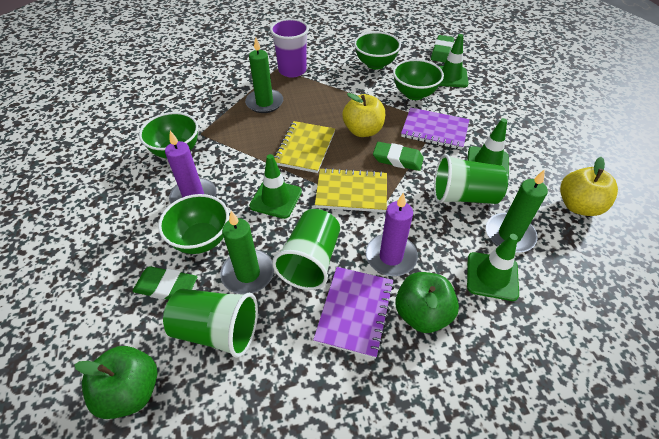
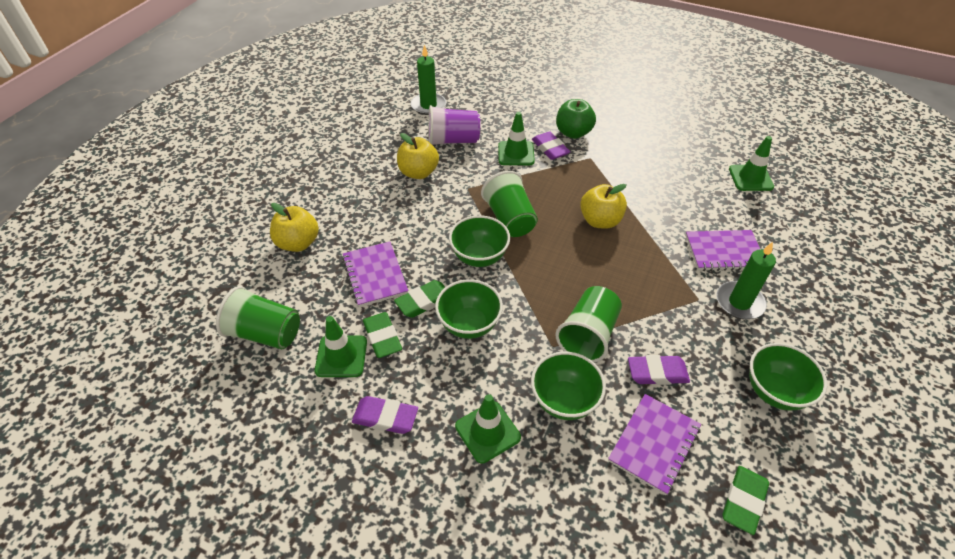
green apple: [74,346,158,419] [395,272,459,333] = 2 -> [556,99,596,139] = 1
green candle: [220,211,274,294] [245,38,283,113] [486,169,548,253] = 3 -> [411,45,446,115] [717,242,776,319] = 2
purple candle: [165,131,217,204] [366,193,418,276] = 2 -> none = 0
purple eraser: none = 0 -> [352,396,418,434] [532,131,571,160] [628,355,690,385] = 3
purple notebook: [313,267,394,359] [401,108,469,150] = 2 -> [342,241,409,307] [608,394,701,495] [685,230,761,271] = 3
yellow apple: [343,93,385,137] [560,157,618,216] = 2 -> [270,203,319,252] [397,133,439,179] [580,184,627,229] = 3
yellow notebook: [274,121,335,173] [315,168,387,212] = 2 -> none = 0

